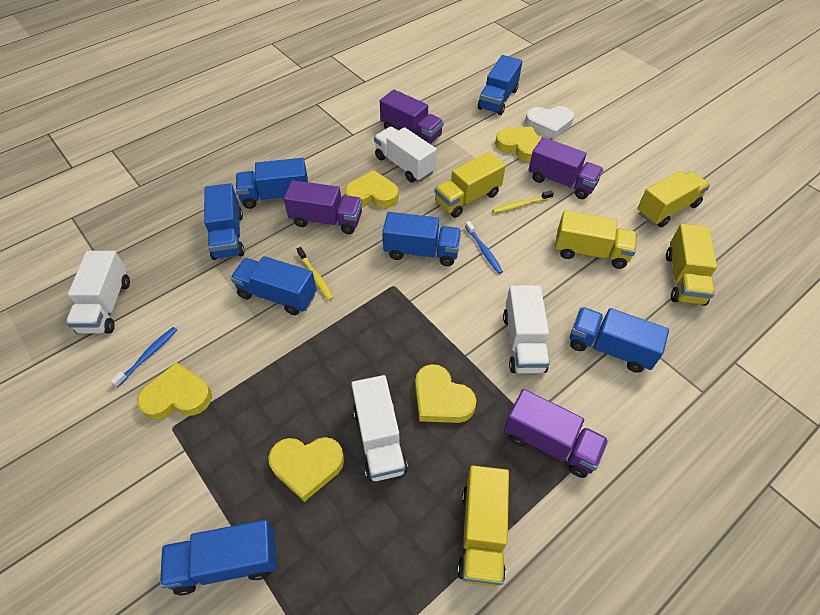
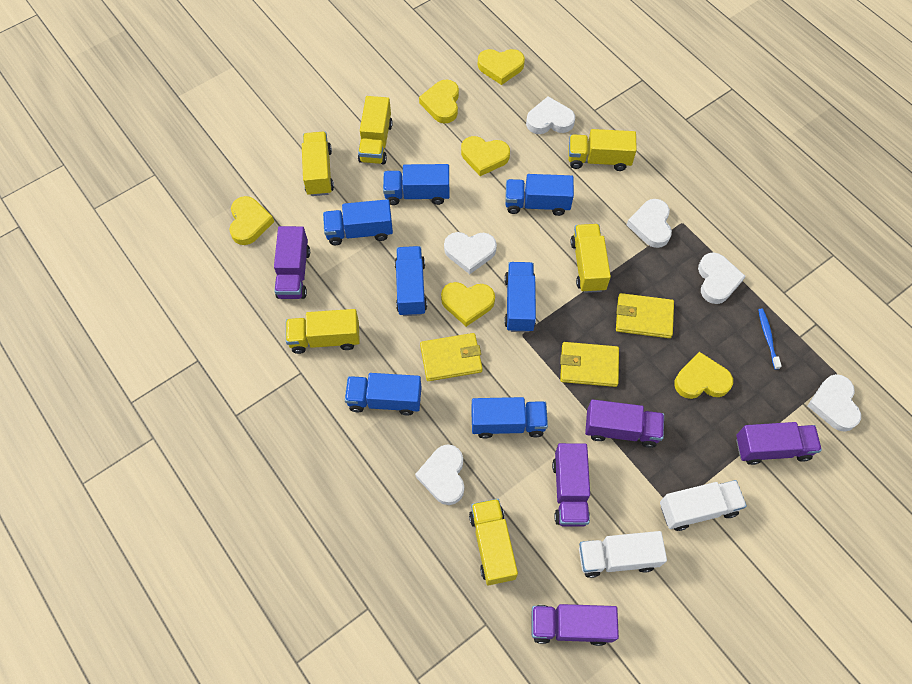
blue toothbrush: [110,327,177,388] [465,221,503,274] = 2 -> [758,309,782,369] = 1
purple truck: [284,180,362,234] [380,89,444,144] [504,389,609,478] [529,137,604,199] = 4 -> [274,226,310,299] [531,604,619,646] [552,443,590,527] [585,400,664,448] [736,422,822,465] = 5
white heart: [525,106,574,139] = 1 -> [415,445,464,505] [444,232,497,274] [526,96,575,134] [627,199,672,248] [698,252,746,304] [808,374,861,432] = 6
white truck: [66,251,130,334] [352,375,408,481] [374,127,437,182] [503,285,550,373] = 4 -> [579,531,667,578] [660,480,747,531] = 2
yellow heart: [137,362,212,420] [268,437,344,502] [345,170,399,208] [415,364,476,423] [495,127,540,162] = 5 -> [229,196,274,245] [419,79,459,123] [441,282,495,327] [461,136,510,176] [478,49,525,85] [674,352,733,399] = 6
yellow toothbrush: [297,247,333,300] [492,190,554,213] = 2 -> none = 0
yellow truck: [435,152,506,218] [457,466,509,587] [555,210,637,269] [637,171,710,227] [666,224,717,306] = 5 -> [286,309,360,354] [302,132,334,196] [358,96,393,164] [469,499,518,585] [568,129,637,171] [571,224,611,293] = 6
yellow wallet: none = 0 -> [420,333,483,381] [560,342,619,387] [616,293,674,338] = 3

